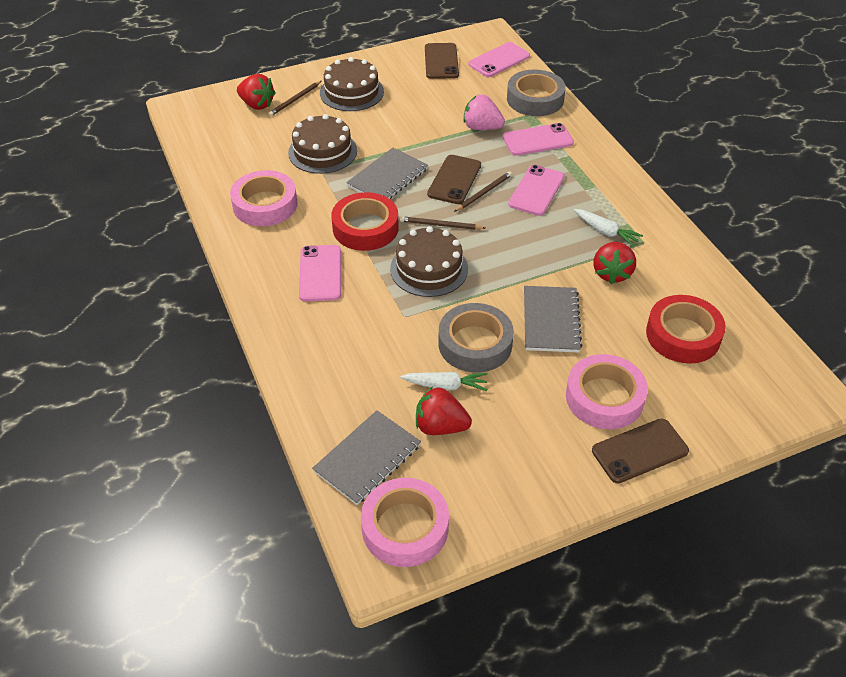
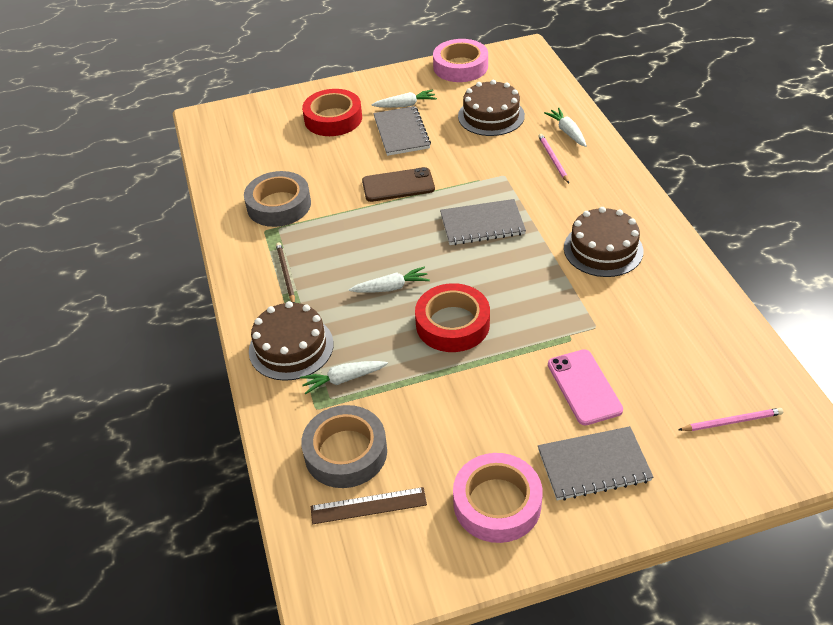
brown pencil: [268,81,321,116] [400,216,485,230] [454,171,512,212] = 3 -> [276,242,295,303] = 1
brown phone: [425,43,459,79] [427,155,481,204] [592,418,689,483] = 3 -> [362,167,435,202] = 1
brown ruler: none = 0 -> [311,487,427,524] = 1
pink pencil: none = 0 -> [538,134,569,183] [679,408,783,431] = 2
pink phone: [299,245,341,302] [468,42,530,77] [503,123,574,156] [508,165,564,216] = 4 -> [548,349,623,425] = 1
pink strawberry: [463,94,505,130] = 1 -> none = 0
pink tape: [230,170,298,226] [361,478,449,567] [566,354,648,429] = 3 -> [433,39,488,82] [453,453,543,543] = 2
red strawberry: [237,74,275,110] [416,386,472,435] [593,242,636,284] = 3 -> none = 0
white carrot: [400,372,488,391] [574,209,643,247] = 2 -> [300,361,388,394] [349,267,430,293] [371,90,437,108] [544,108,587,147] = 4

